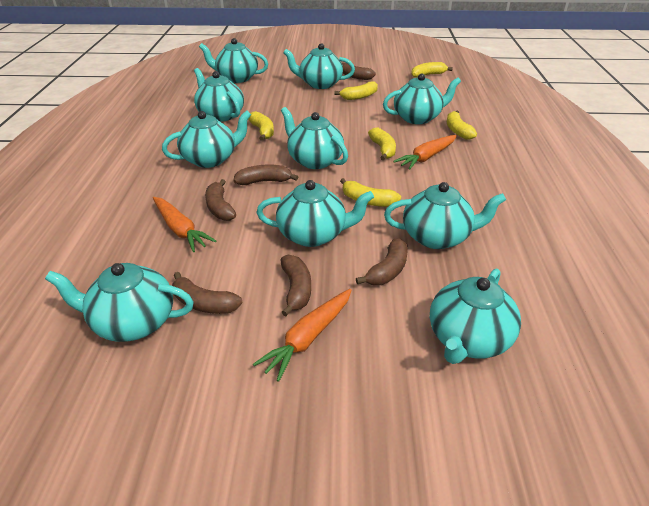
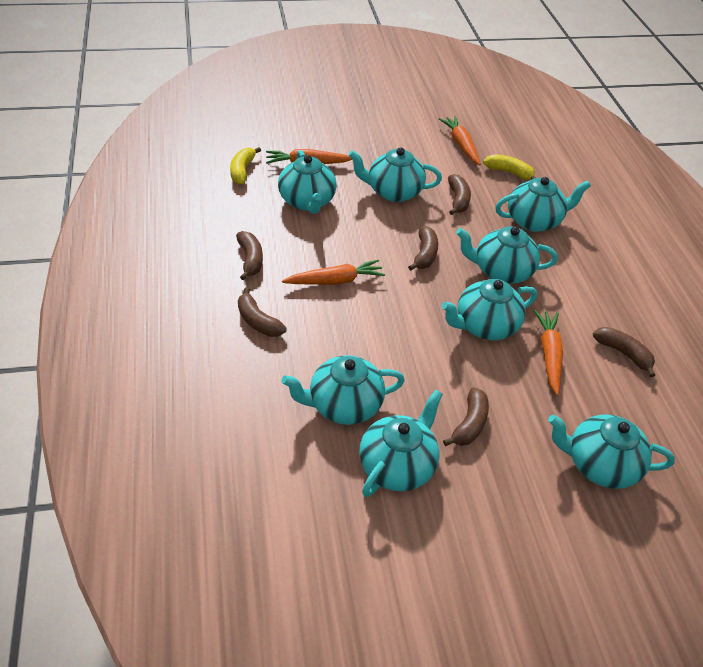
orange carrot: [153,197,216,252] [253,289,351,382] [393,135,457,170] = 3 -> [266,149,352,164] [282,259,385,285] [439,116,481,165] [534,310,563,395] = 4
turquoise teapot: [45,263,194,342] [162,111,251,168] [194,68,244,122] [199,38,268,83] [256,180,374,247] [281,107,348,169] [283,43,355,89] [383,74,461,124] [384,182,506,249] [430,268,521,364] = 10 -> [278,150,337,214] [281,355,405,425] [348,147,442,202] [359,390,443,497] [441,279,537,340] [456,227,558,284] [495,177,591,232] [548,414,675,489] = 8
yellow banana: [249,111,274,141] [334,81,378,100] [340,178,401,207] [368,128,396,160] [411,62,453,78] [447,111,477,140] = 6 -> [230,147,261,184] [483,154,535,180] = 2

